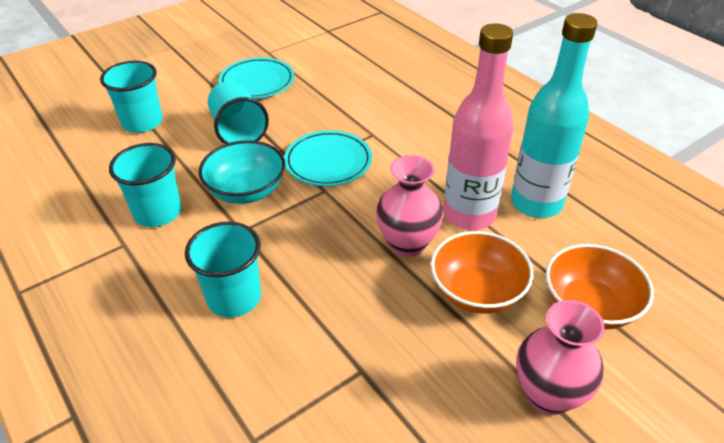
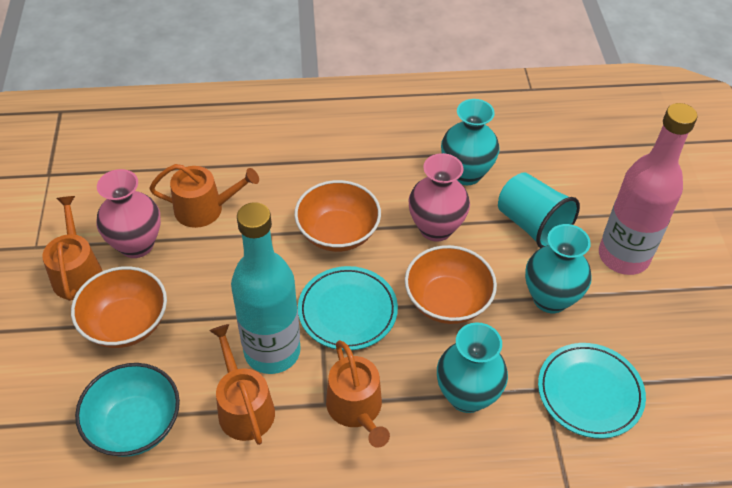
orange bowl: [431,231,534,314] [546,244,654,329] = 2 -> [71,266,167,348] [294,180,381,252] [405,245,497,324] = 3
orange watering can: none = 0 -> [42,196,103,301] [149,164,259,228] [210,324,275,445] [326,340,390,448] = 4
turquoise cup: [100,61,163,133] [109,143,182,227] [185,222,261,317] [208,81,269,144] = 4 -> [498,172,580,248] = 1
turquoise vase: none = 0 -> [437,322,508,413] [441,99,500,185] [525,224,592,313] = 3

